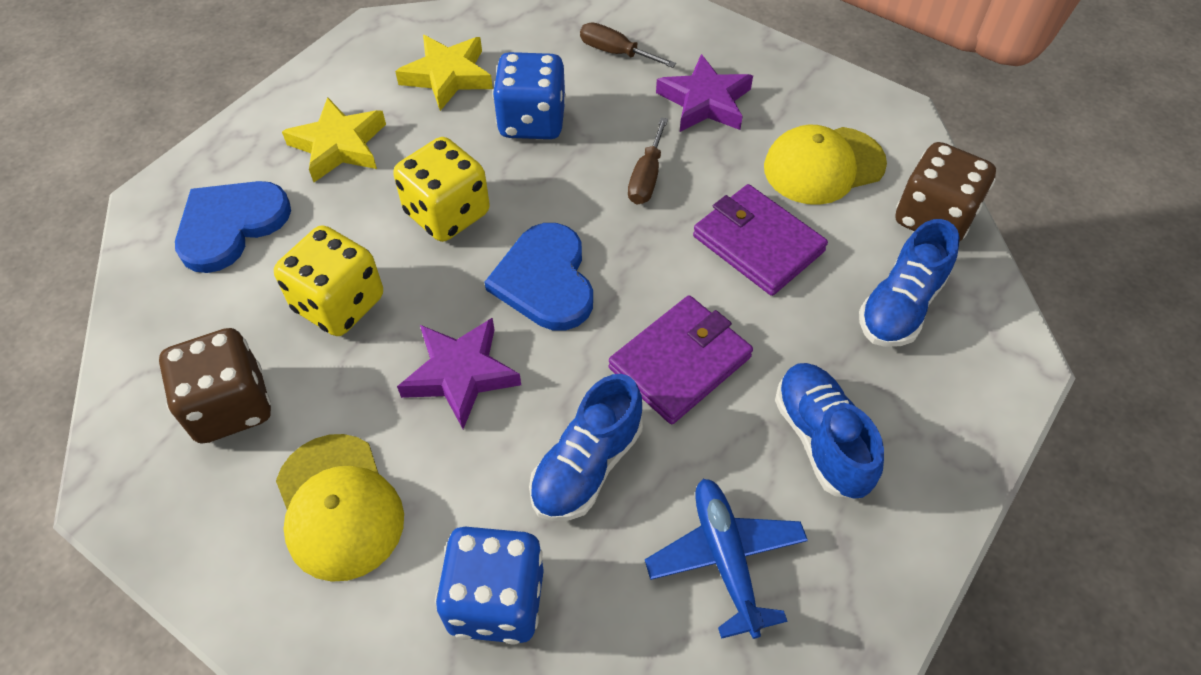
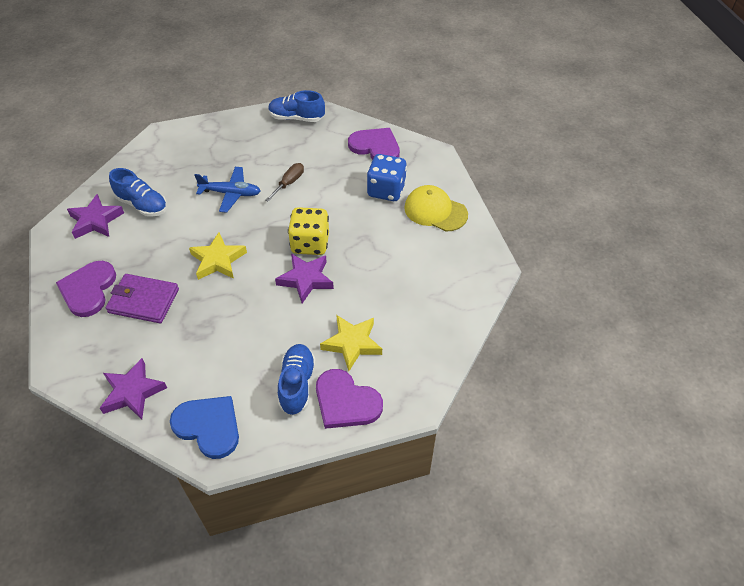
blue dice: [435,527,544,644] [492,52,566,139] = 2 -> [367,154,407,201] = 1
blue heart: [175,181,291,273] [485,223,593,330] = 2 -> [170,396,239,459] = 1
brown dice: [159,328,271,444] [896,142,996,242] = 2 -> none = 0
brown screwdriver: [580,22,676,68] [628,117,668,204] = 2 -> [265,163,304,202] = 1
purple heart: none = 0 -> [56,261,116,317] [316,369,383,429] [348,128,400,160] = 3
purple star: [397,317,521,429] [656,54,753,132] = 2 -> [67,194,124,239] [100,358,167,420] [275,253,334,303] = 3
purple wallet: [609,295,753,424] [693,184,828,296] = 2 -> [106,274,179,323] = 1
yellow cap: [276,434,404,582] [764,125,887,205] = 2 -> [404,185,468,232] = 1
yellow dice: [274,225,383,336] [393,137,490,242] = 2 -> [288,207,329,255] = 1

